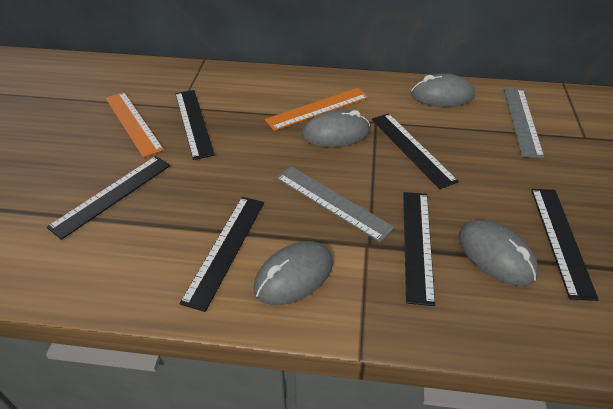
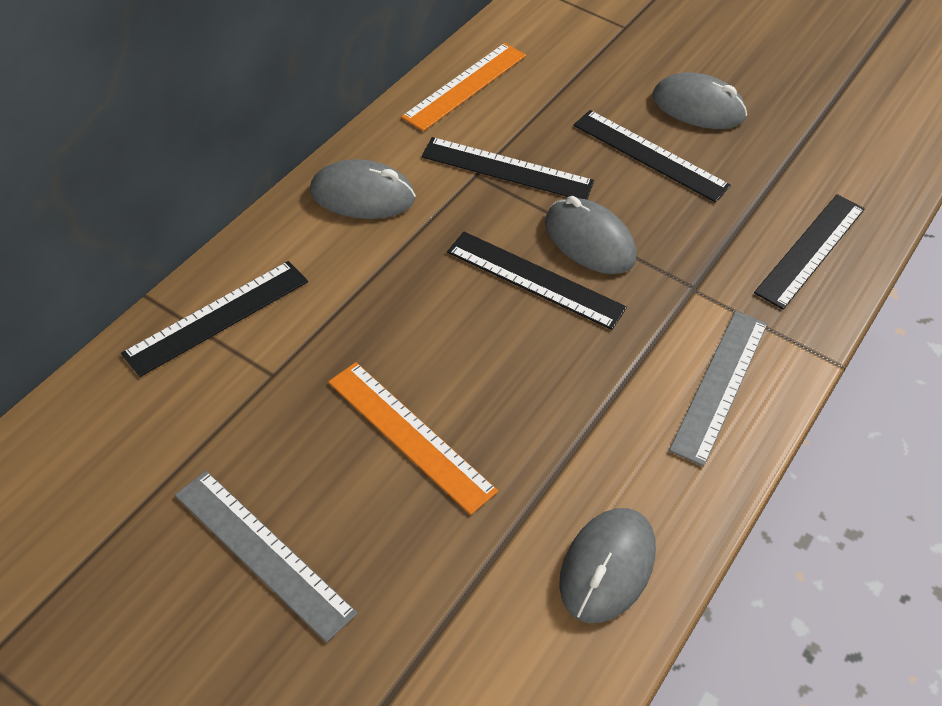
black ruler: [47,156,170,240] [175,90,215,160] [179,197,264,312] [372,113,459,189] [403,192,435,306] [531,189,599,301] = 6 -> [121,261,308,377] [422,137,594,200] [447,232,627,330] [574,110,731,202] [754,194,865,310] = 5

